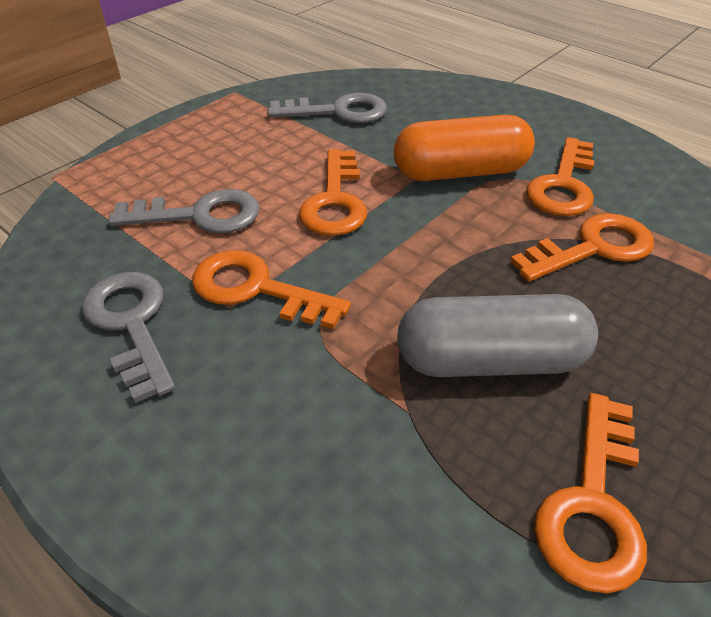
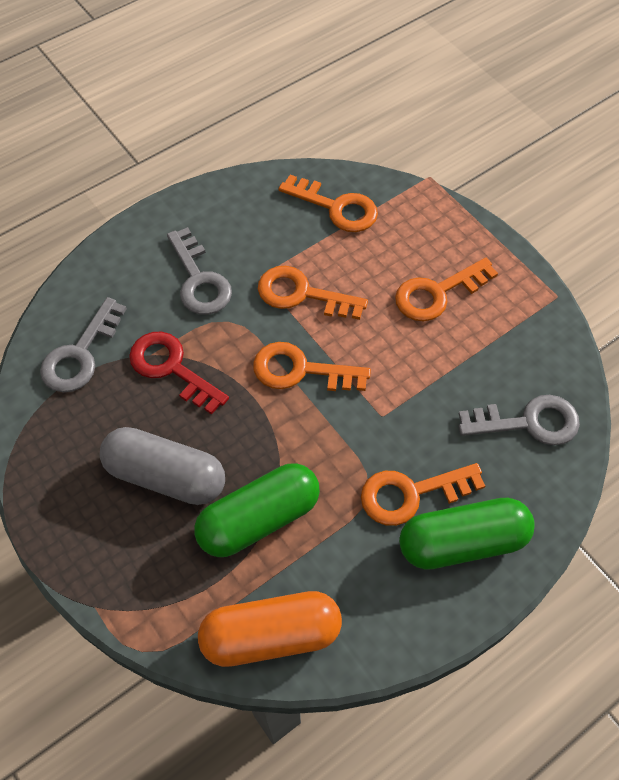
green capsule: none = 0 -> [194,464,320,557] [399,498,535,570] = 2
red key: none = 0 -> [129,332,229,415] = 1

